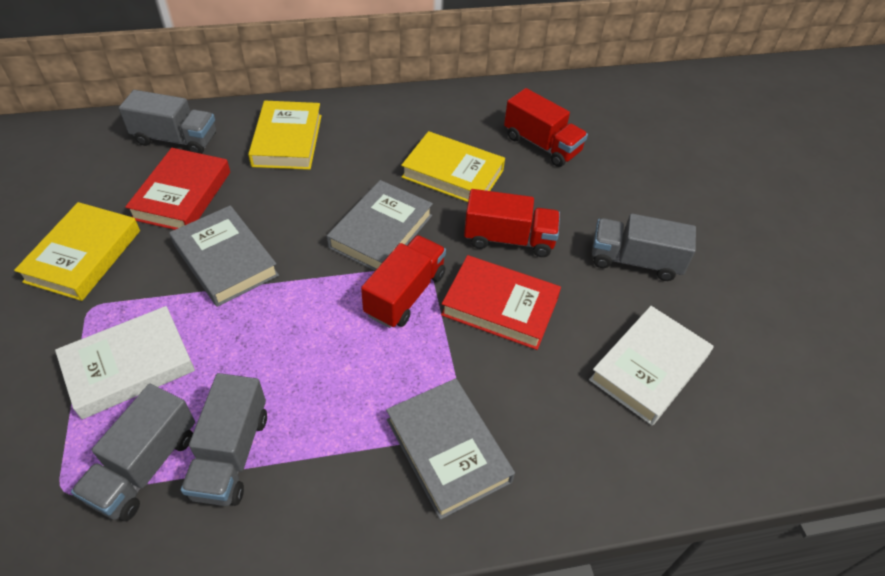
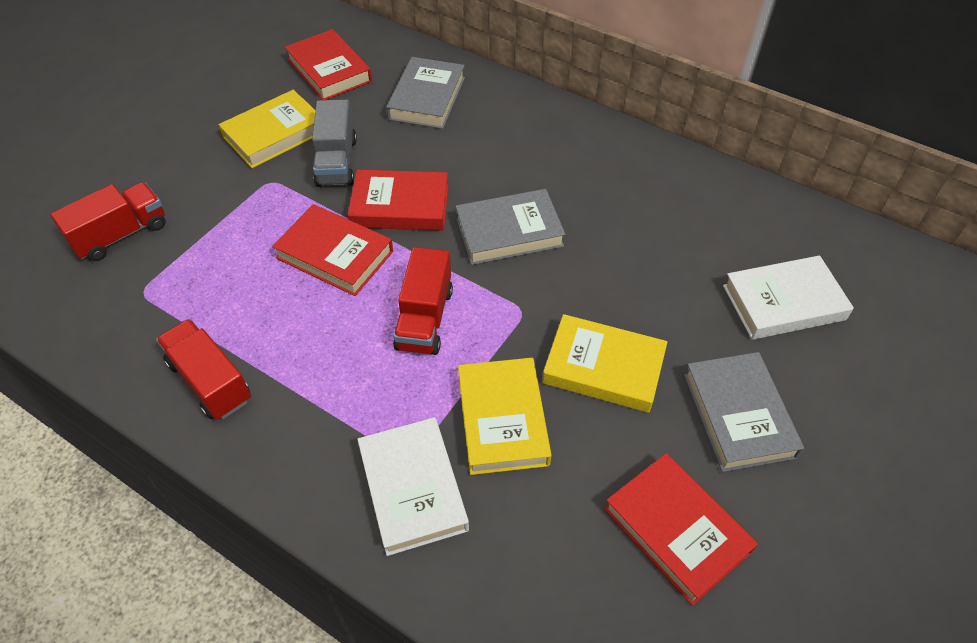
grey truck: [71,384,195,521] [119,90,216,154] [181,373,267,506] [592,213,696,281] = 4 -> [312,99,357,187] = 1
red book: [125,148,230,230] [441,255,561,350] = 2 -> [272,204,393,296] [285,29,372,100] [347,170,449,231] [604,453,758,606] = 4

